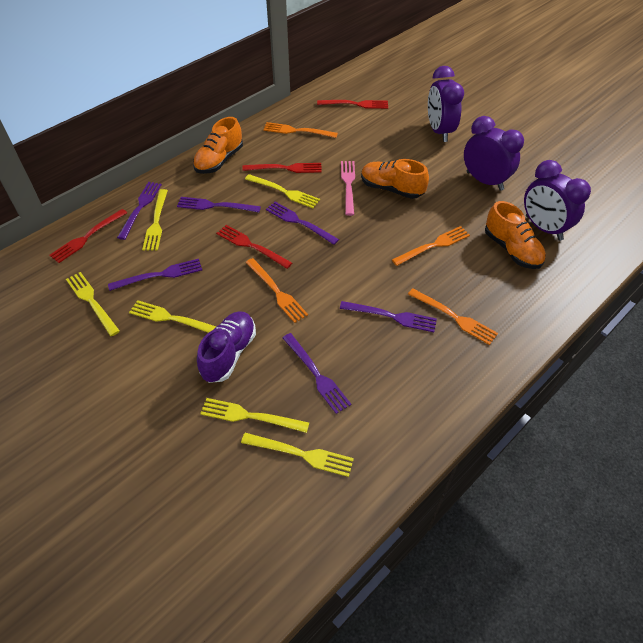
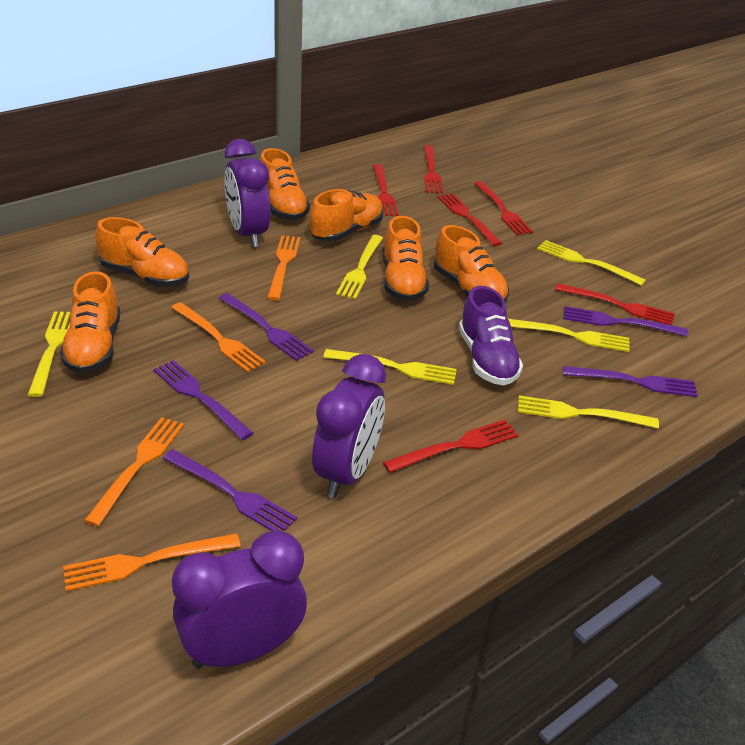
orange shoe: [193,117,243,174] [361,159,429,199] [485,201,546,269] = 3 -> [60,271,120,373] [95,217,189,287] [260,148,310,220] [310,189,383,241] [382,216,429,301] [434,225,509,303] = 6
pink fork: [341,161,355,216] = 1 -> none = 0
purple fork: [108,259,202,291] [117,182,162,240] [177,197,261,212] [266,202,339,245] [283,333,351,414] [340,301,437,332] = 6 -> [153,360,253,440] [163,449,297,531] [219,293,314,361] [563,366,698,397] [564,306,688,336] = 5
red fork: [49,209,127,263] [216,225,292,269] [242,163,322,173] [317,100,388,109] = 4 -> [373,164,398,216] [383,420,519,473] [424,145,443,193] [437,193,503,246] [474,181,533,235] [555,283,675,325] = 6

